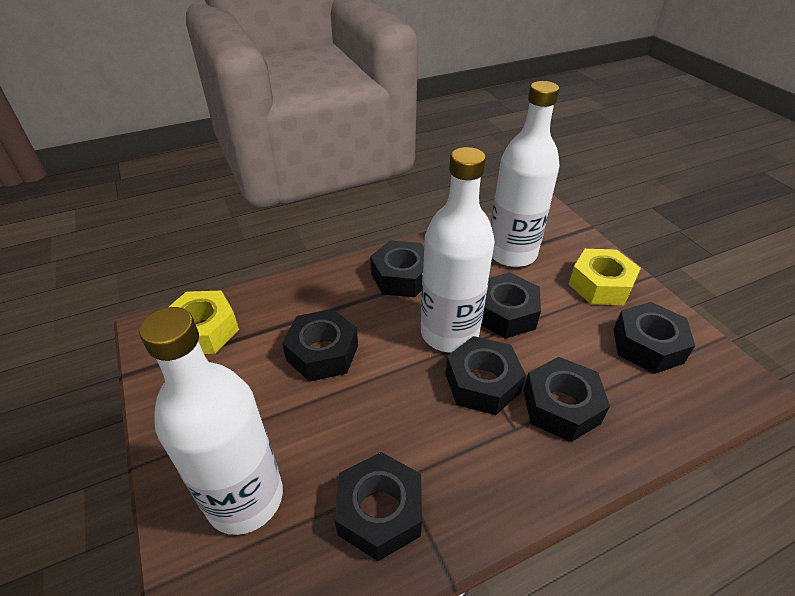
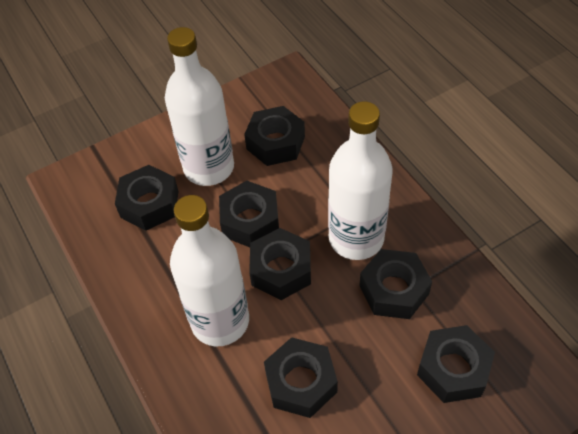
yellow nut: [169,291,239,354] [569,249,641,305] = 2 -> none = 0

